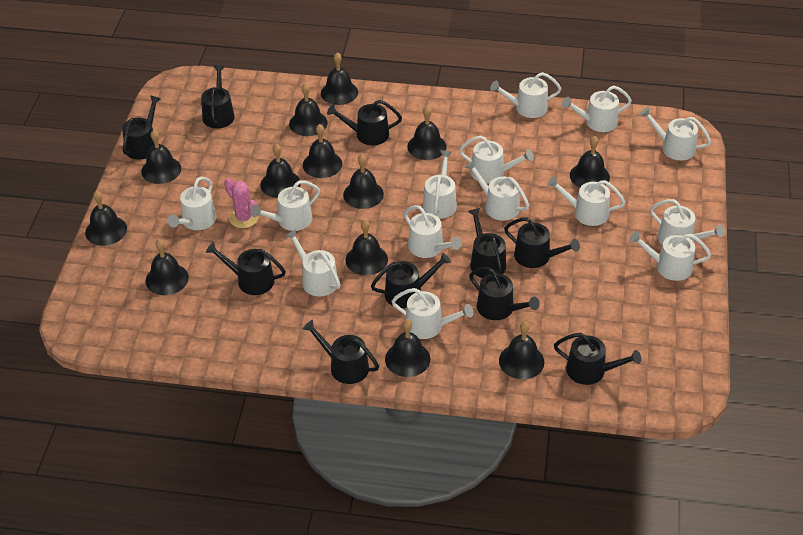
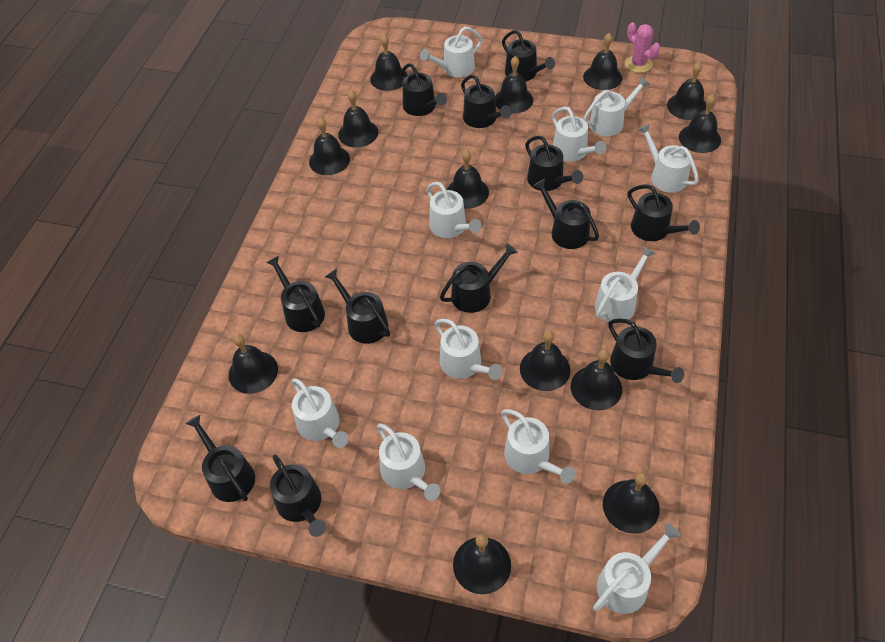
black watering can: [122,95,161,160] [201,65,235,128] [206,242,286,295] [303,320,379,384] [327,100,402,145] [371,253,451,308] [468,208,506,278] [470,267,540,320] [504,217,580,268] [554,333,641,385] = 10 -> [186,415,255,502] [266,256,325,332] [270,454,326,537] [325,269,390,344] [400,63,447,116] [440,243,518,313] [461,75,511,128] [502,30,555,82] [525,136,583,191] [533,179,599,249] [608,318,684,383] [628,184,700,241] = 12
white watering can: [168,177,216,230] [251,180,320,231] [285,229,341,297] [392,288,474,339] [404,205,462,258] [422,150,457,219] [459,136,534,183] [465,160,529,221] [490,72,562,118] [547,176,625,226] [562,86,632,132] [629,231,711,281] [640,107,711,160] [650,199,725,245] = 14 -> [292,379,348,448] [377,424,440,501] [420,27,483,77] [427,182,482,238] [435,319,502,380] [501,409,575,484] [552,106,606,162] [583,77,650,136] [593,523,680,614] [595,247,656,324] [638,123,699,193] = 11

